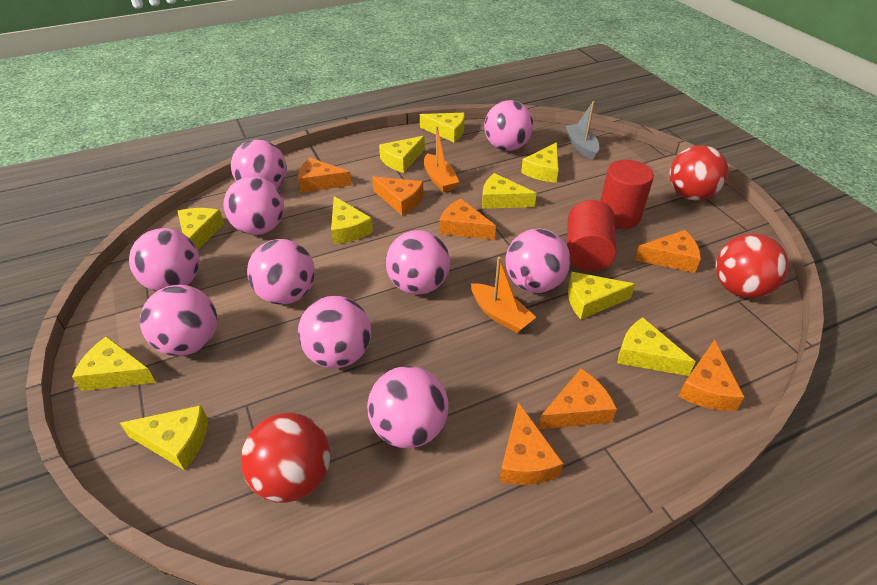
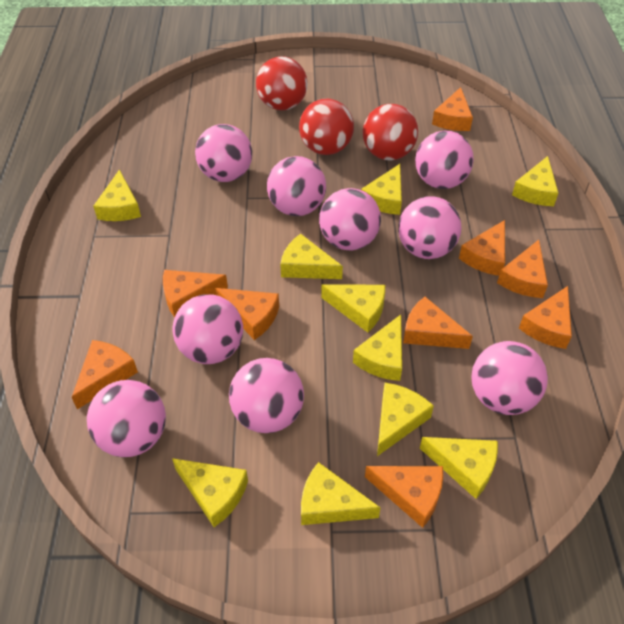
grey boat: [565,101,599,160] = 1 -> none = 0
orange boat: [424,126,459,192] [471,257,536,333] = 2 -> none = 0
orange cheese: [298,158,352,193] [372,177,424,215] [439,199,496,240] [499,402,564,485] [538,368,617,429] [635,230,701,273] [678,340,744,411] = 7 -> [72,340,138,409] [163,270,228,318] [215,288,279,340] [365,466,443,528] [403,297,473,349] [432,87,473,131] [459,220,505,276] [497,240,548,298] [519,286,572,349] = 9
pink ball: [129,228,200,291] [140,285,217,356] [223,176,284,235] [231,139,287,188] [247,239,315,305] [298,296,371,368] [367,366,449,448] [386,230,450,295] [484,100,533,151] [505,229,571,293] = 10 -> [87,380,166,457] [172,294,243,364] [195,124,252,182] [229,358,304,433] [267,156,326,216] [319,188,381,250] [398,196,461,259] [415,131,474,189] [471,341,548,415] = 9
red cylinder: [567,200,617,271] [600,160,654,229] = 2 -> none = 0

